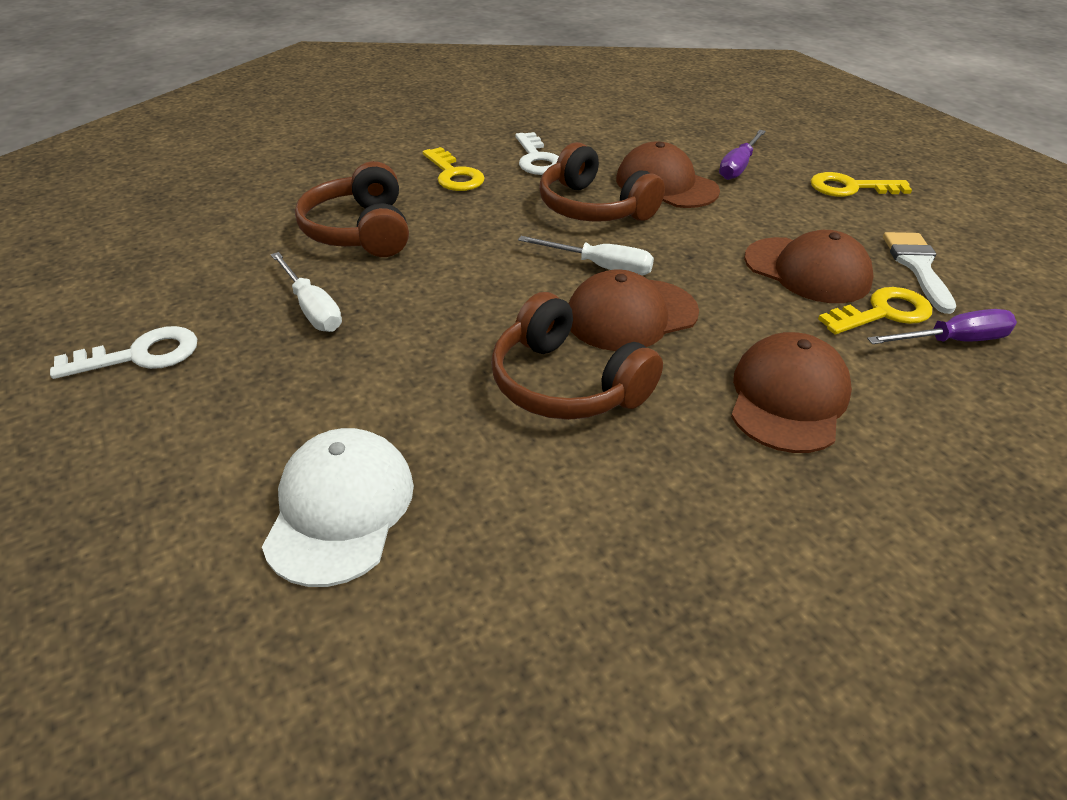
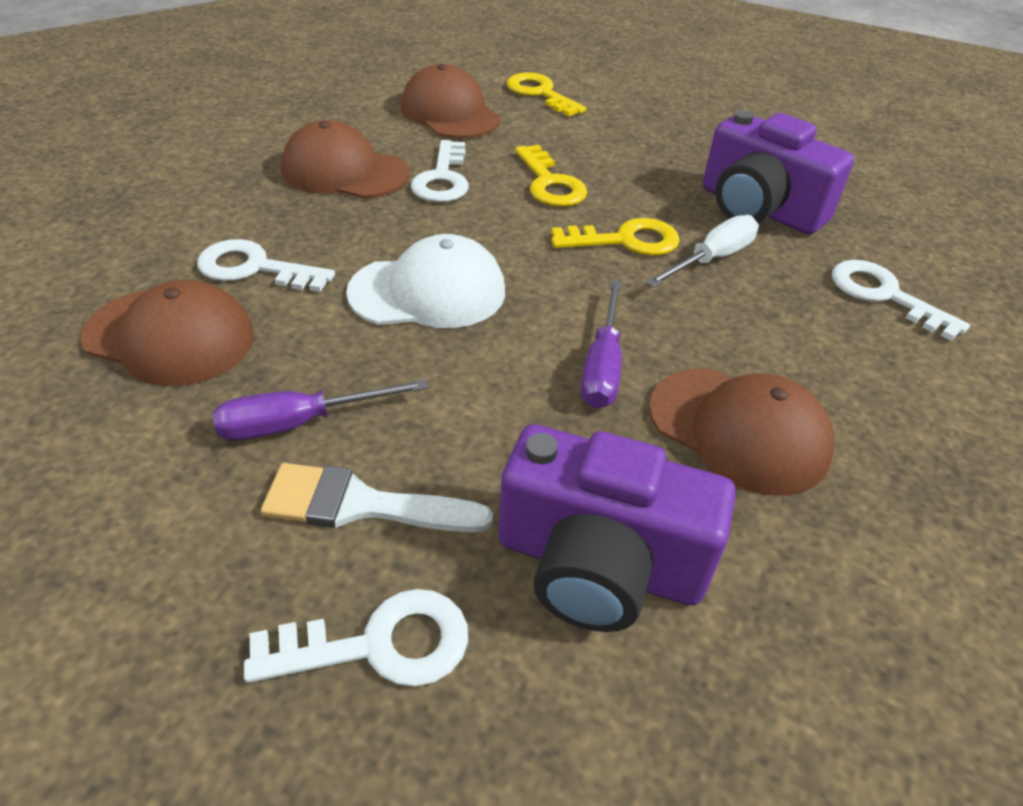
brown headphones: [295,161,409,257] [491,292,663,420] [539,142,665,222] = 3 -> none = 0
purple camera: none = 0 -> [498,424,736,632] [703,110,854,234] = 2
white key: [50,326,197,379] [515,132,559,175] = 2 -> [197,239,335,292] [244,589,468,686] [411,140,469,202] [832,260,970,341] = 4
white screwdriver: [271,252,342,332] [518,236,654,276] = 2 -> [646,215,759,287] = 1

